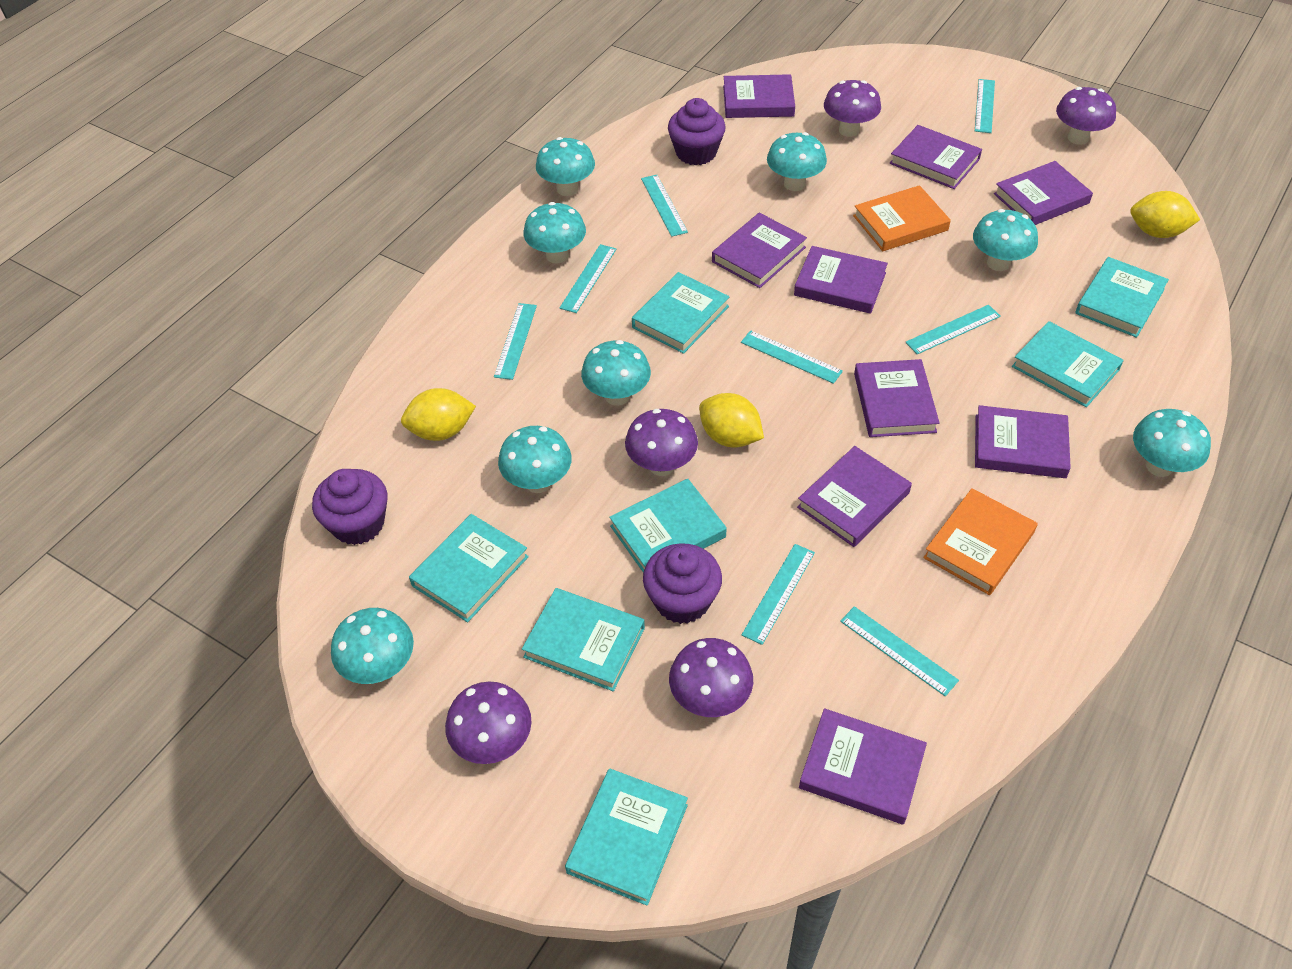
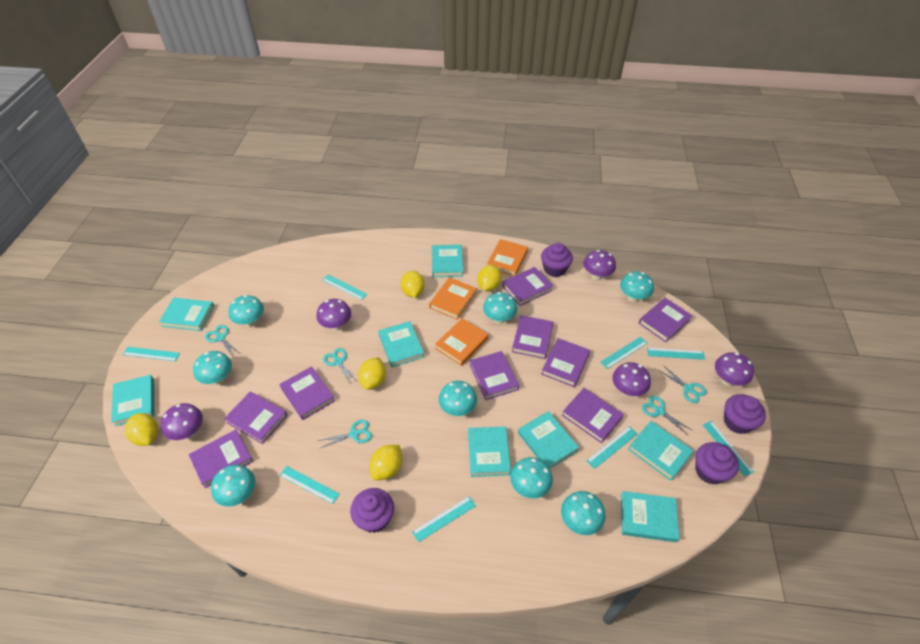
orange book: [853,185,951,251] [923,488,1038,595] = 2 -> [429,277,477,320] [435,318,488,366] [487,239,528,276] = 3
purple cupcake: [312,469,387,545] [643,543,722,624] [668,98,726,166] = 3 -> [350,488,394,533] [541,243,573,277] [695,442,739,485] [724,394,766,434] = 4
turquoise book: [409,514,529,622] [522,588,645,691] [565,768,688,906] [609,479,727,572] [632,272,730,354] [1012,321,1124,407] [1075,257,1169,338] = 7 -> [111,375,154,426] [159,298,214,331] [378,321,424,367] [432,245,463,277] [468,426,511,477] [518,411,579,469] [621,491,680,542] [628,421,694,481] = 8
turquoise scissors: none = 0 -> [205,325,239,357] [317,420,372,448] [323,348,359,385] [642,396,693,436] [659,365,707,403] = 5
yellow lemon: [401,388,476,441] [699,393,764,447] [1130,191,1200,238] = 3 -> [125,413,158,446] [358,357,386,390] [369,445,402,480] [401,271,425,298] [477,265,502,291] = 5

